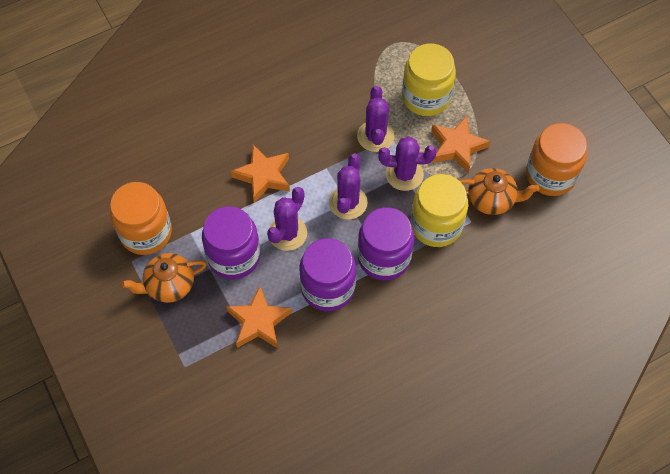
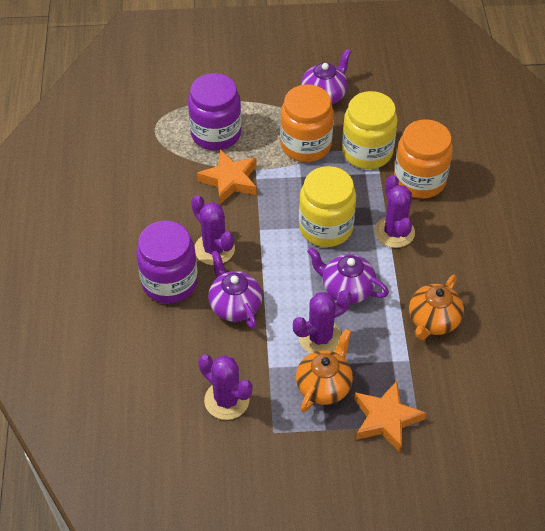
orange star: [226,286,292,348] [231,145,290,203] [431,116,490,173] = 3 -> [197,150,257,204] [354,381,426,452] = 2
purple jar: [202,206,260,279] [300,238,356,311] [358,207,414,280] = 3 -> [136,221,198,304] [188,73,242,151] = 2
purple teapot: none = 0 -> [208,250,262,329] [301,49,351,104] [307,247,389,304] = 3

